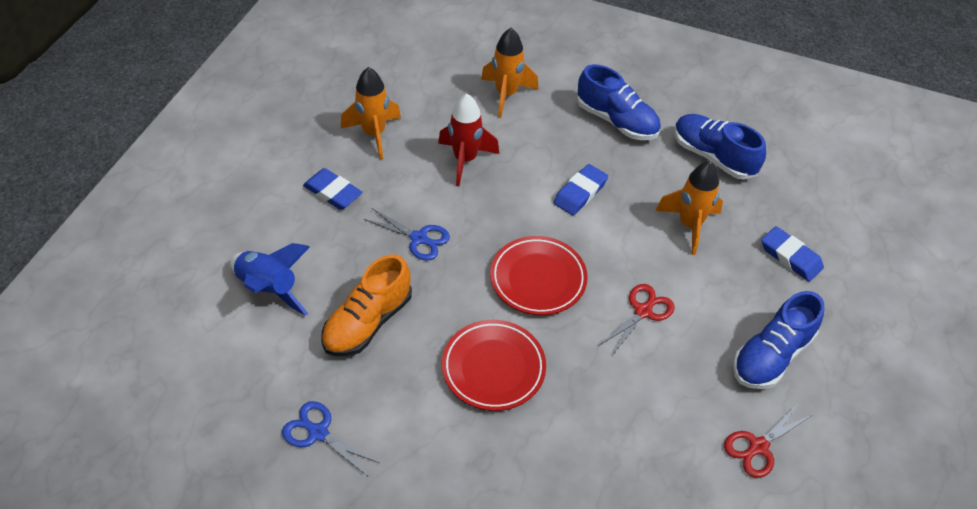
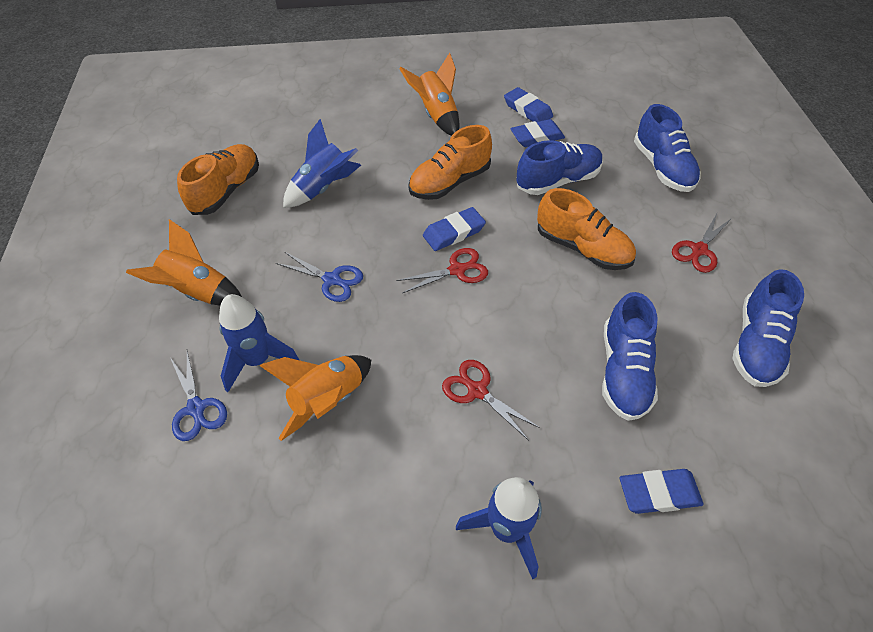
blue eraser: [303,168,363,210] [553,164,608,215] [761,226,824,282] = 3 -> [423,207,486,251] [504,87,553,122] [510,119,565,147] [620,469,704,514] = 4
blue rocket: [230,243,310,316] = 1 -> [219,294,299,392] [283,119,361,208] [456,477,542,580] = 3
blue shoe: [577,64,661,140] [674,114,766,179] [733,291,824,389] = 3 -> [516,140,603,195] [602,292,658,421] [634,104,701,192] [733,269,804,387] = 4
orange shoe: [322,255,412,356] = 1 -> [177,144,259,215] [408,125,492,200] [537,188,636,270] = 3
red plate: [442,320,546,411] [490,236,588,315] = 2 -> none = 0
red rocket: [438,94,499,186] = 1 -> none = 0
red scissors: [600,284,675,356] [724,403,812,478] = 2 -> [397,248,488,293] [442,360,540,441] [672,214,732,273] = 3

